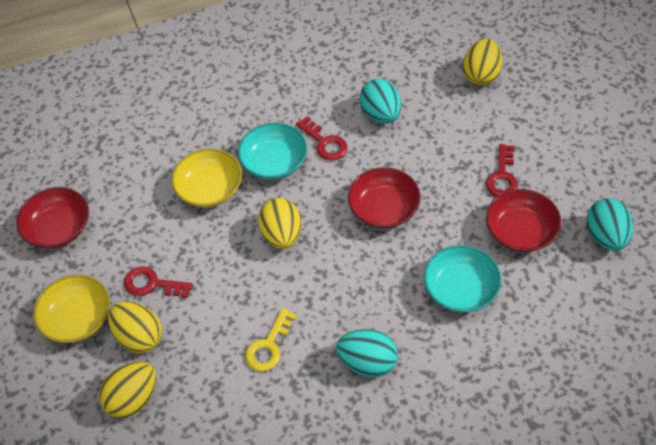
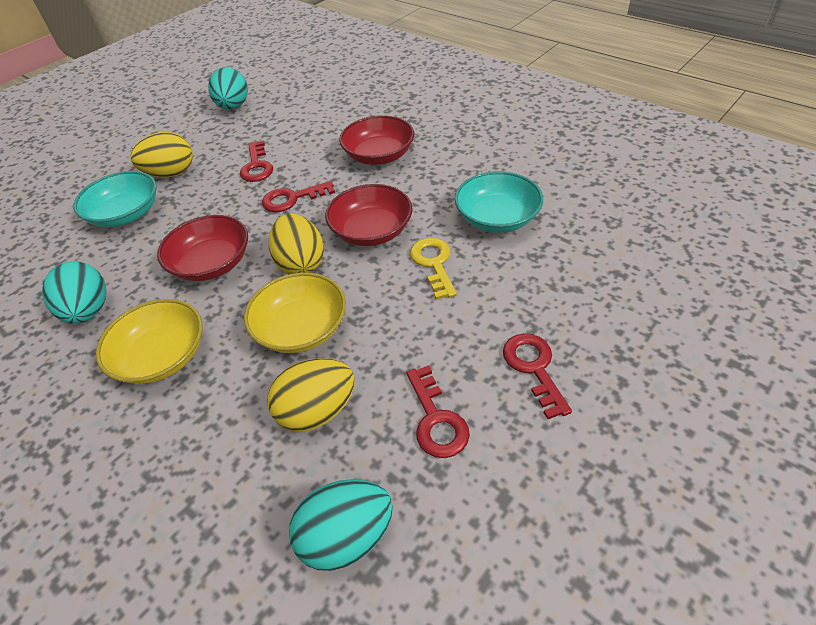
red key: [124,266,193,298] [296,116,348,160] [486,144,518,197] = 3 -> [240,141,273,182] [262,181,335,212] [406,365,470,458] [503,333,572,419] = 4
yellow egg: [99,361,156,418] [108,301,162,353] [258,198,301,249] [463,39,502,86] = 4 -> [130,132,193,177] [268,358,355,432] [269,214,324,274] = 3

